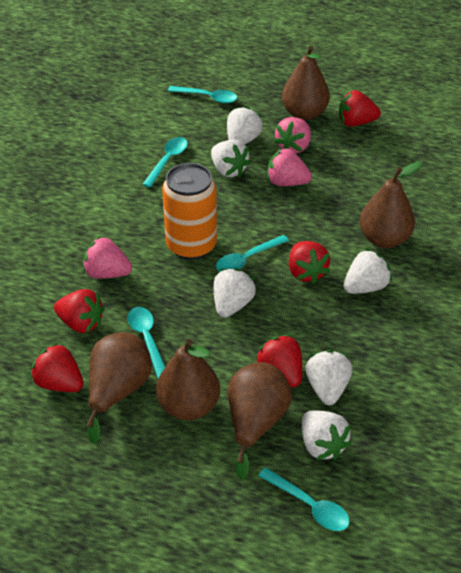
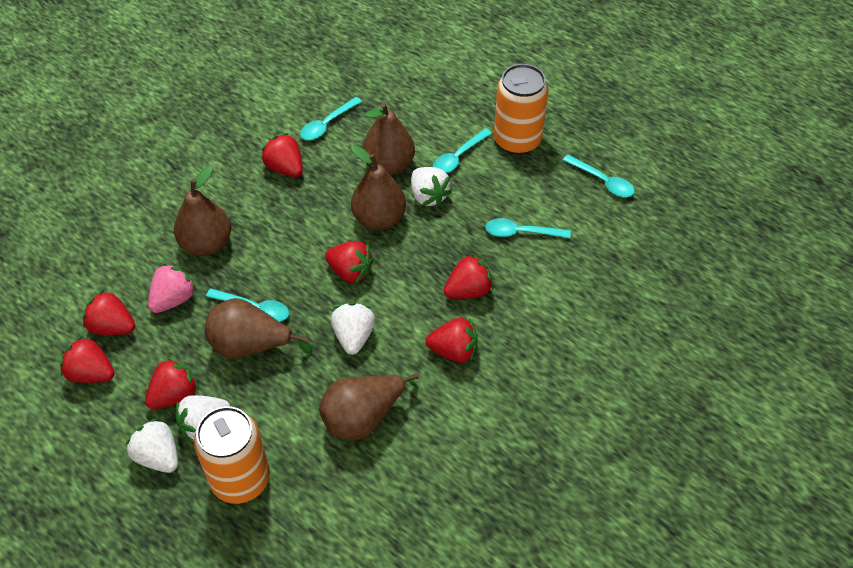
orange can: [162,163,217,260] = 1 -> [194,406,270,504] [494,64,548,155] = 2
pink strawberry: [83,236,132,279] [267,148,312,186] [274,117,311,153] = 3 -> [148,263,196,313] = 1
red strawberry: [31,343,84,392] [54,289,105,333] [255,335,302,388] [289,241,330,284] [339,90,381,127] = 5 -> [60,336,115,383] [83,290,135,335] [145,357,199,409] [261,133,303,177] [325,241,374,284] [426,318,478,363] [443,254,493,299] = 7
white strawberry: [211,140,251,177] [214,268,256,318] [227,106,263,144] [302,411,352,460] [306,350,352,405] [343,249,392,294] = 6 -> [126,418,178,473] [175,395,230,443] [331,303,375,355] [411,167,452,207] = 4

